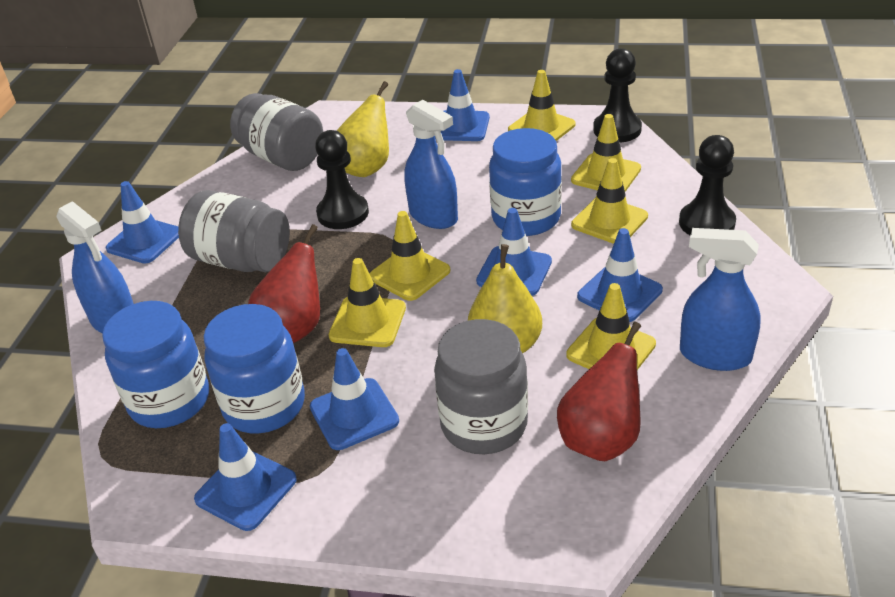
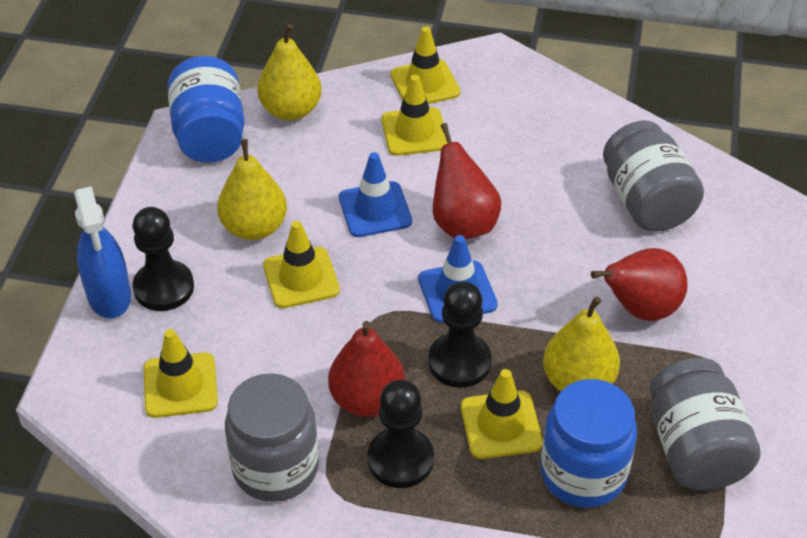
blue jar: [102,301,209,428] [203,304,305,433] [489,128,562,236] = 3 -> [167,56,245,163] [540,379,637,508] = 2
blue spray bottle: [56,201,134,333] [404,100,458,229] [680,228,761,371] = 3 -> [74,186,131,318] = 1
blue traffic cone: [106,181,179,263] [194,423,297,531] [310,348,399,450] [435,69,490,141] [476,208,552,296] [577,228,663,322] = 6 -> [339,152,412,237] [418,235,498,323] = 2
red pear: [248,224,320,343] [557,322,641,461] = 2 -> [328,321,405,417] [433,123,501,240] [591,248,688,321] = 3
yellow pear: [337,81,389,177] [468,244,542,353] = 2 -> [217,139,287,240] [258,24,322,121] [543,296,620,392] = 3
yellow traffic cone: [329,258,406,347] [369,211,450,301] [508,70,575,141] [566,283,656,370] [571,114,641,192] [571,158,648,244] = 6 -> [144,329,218,418] [263,221,340,308] [381,75,448,156] [390,27,460,104] [461,369,543,459] = 5

